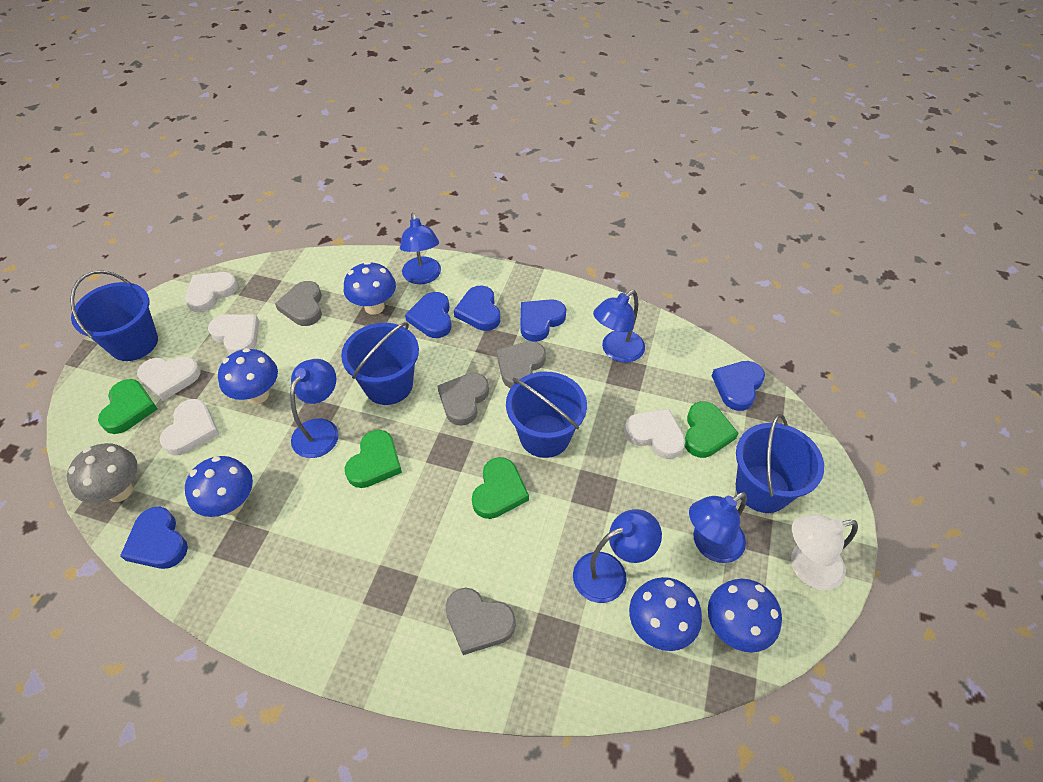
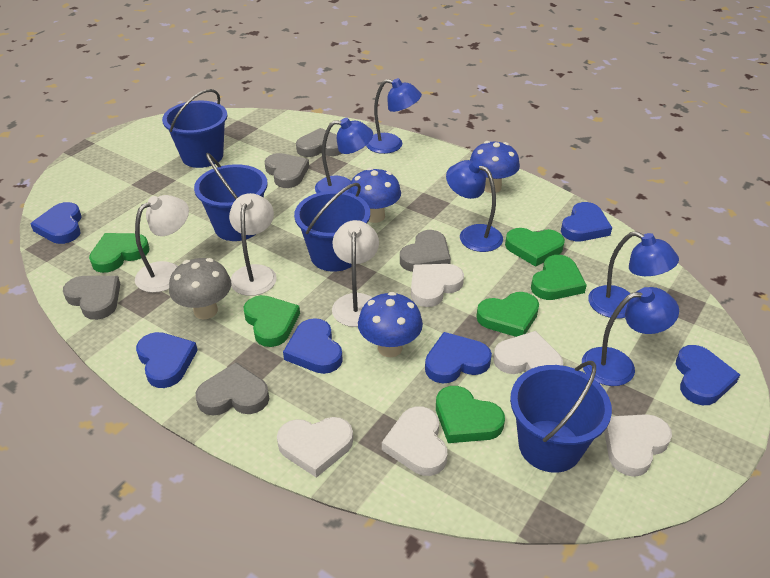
blue heart: [120,507,188,569] [405,292,452,338] [454,286,500,331] [520,299,566,342] [712,361,765,411] = 5 -> [30,202,82,244] [136,332,198,388] [283,318,343,374] [425,332,492,383] [561,202,612,241] [676,345,740,405] = 6
blue mushroom: [185,456,253,517] [218,348,278,404] [344,261,396,315] [629,577,702,651] [708,579,782,652] = 5 -> [348,168,401,223] [358,292,423,357] [470,141,520,193] = 3
green heart: [98,379,157,434] [345,430,402,488] [472,457,529,519] [684,401,738,458] = 4 -> [89,233,150,273] [243,295,300,347] [436,386,505,443] [476,292,539,337] [505,228,565,267] [531,255,587,300] = 6
grey heart: [275,281,322,326] [437,373,489,426] [446,588,516,655] [497,341,546,388] = 4 -> [63,276,120,320] [196,362,269,416] [264,153,309,188] [296,128,342,157] [400,230,451,272] = 5
white lamp: [791,514,858,590] = 1 -> [135,195,189,293] [229,193,277,296] [332,220,379,327] = 3

